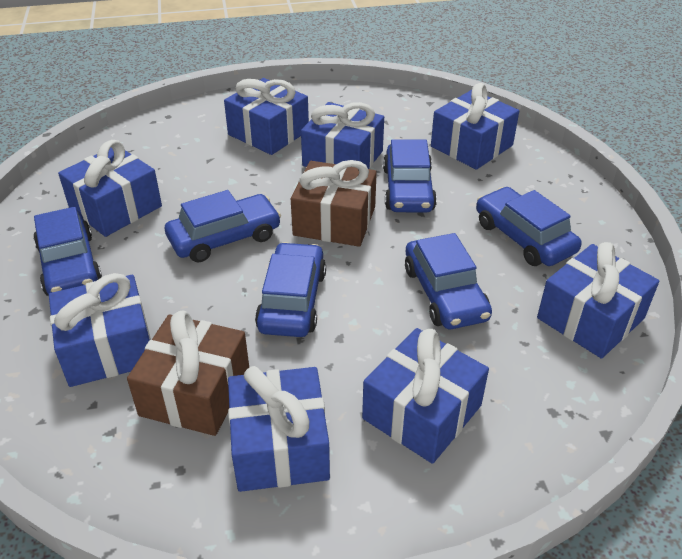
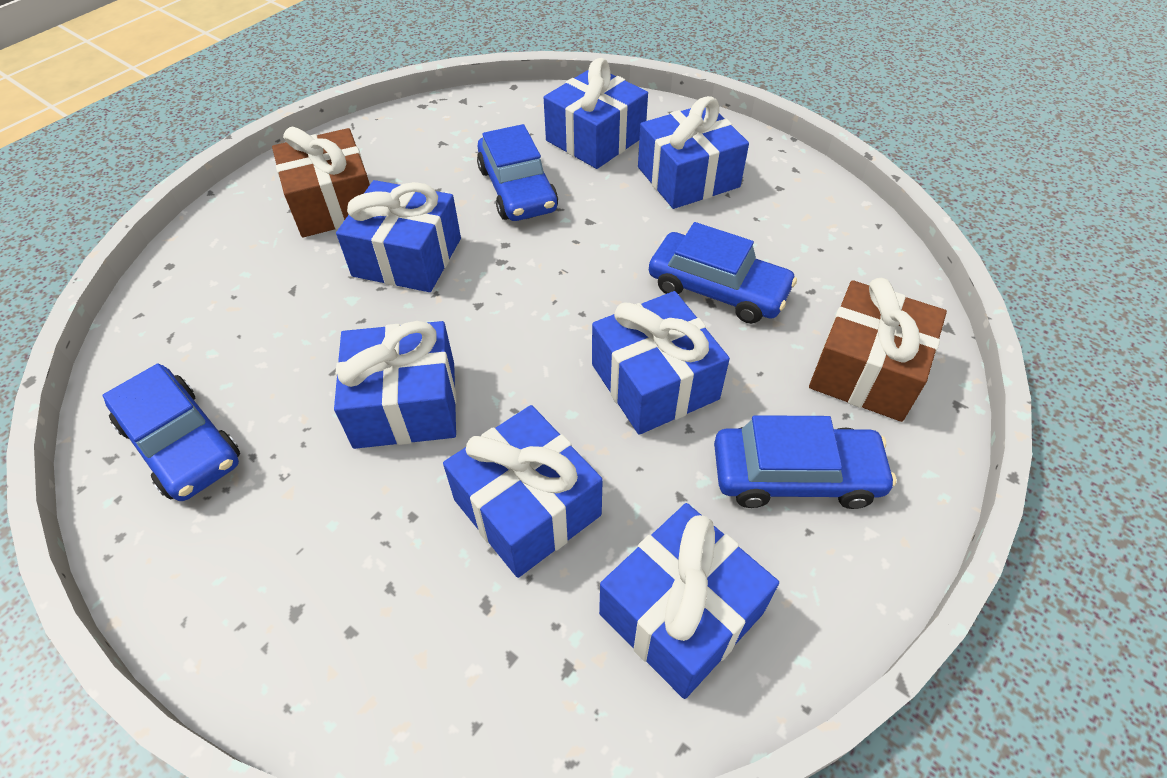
blue car: [33,207,102,296] [165,190,281,263] [255,242,326,337] [383,139,437,213] [405,233,492,329] [476,187,582,266] = 6 -> [102,363,240,501] [477,124,558,221] [649,222,797,324] [714,415,896,509] = 4
blue gift: [49,273,151,387] [58,140,162,237] [224,78,309,155] [228,366,330,492] [301,102,384,169] [362,328,489,464] [431,83,519,170] [537,242,659,359] = 8 -> [334,321,457,449] [336,180,461,292] [443,405,603,578] [544,58,648,169] [592,291,730,435] [599,503,779,699] [638,96,749,209] = 7

